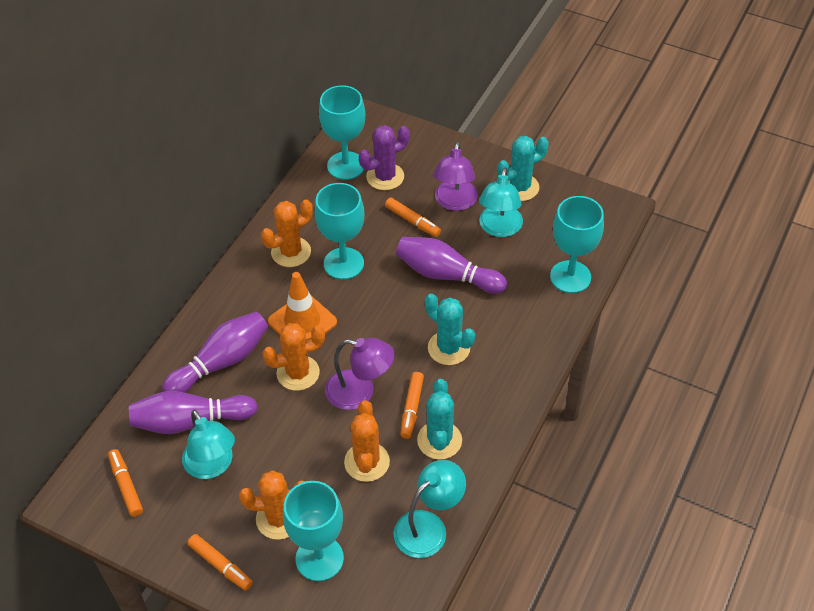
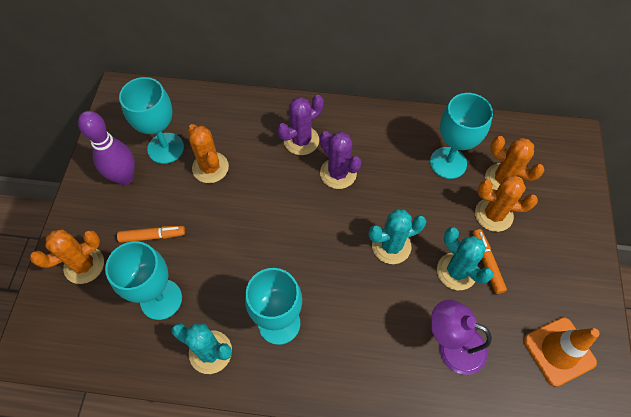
orange marker: [108,449,143,517] [187,534,253,591] [385,198,441,237] [400,372,424,439] = 4 -> [117,226,185,243] [473,229,507,294] = 2
purple bowling pin: [129,391,258,434] [162,312,268,393] [396,237,507,294] = 3 -> [78,111,135,185] = 1
purple cactus: [359,125,409,190] = 1 -> [277,95,324,155] [320,131,362,189] = 2
purple lamp: [325,338,395,410] [433,142,478,211] = 2 -> [431,300,492,375] = 1
turquoise lamp: [182,409,235,479] [394,460,466,558] [479,168,523,237] = 3 -> none = 0

